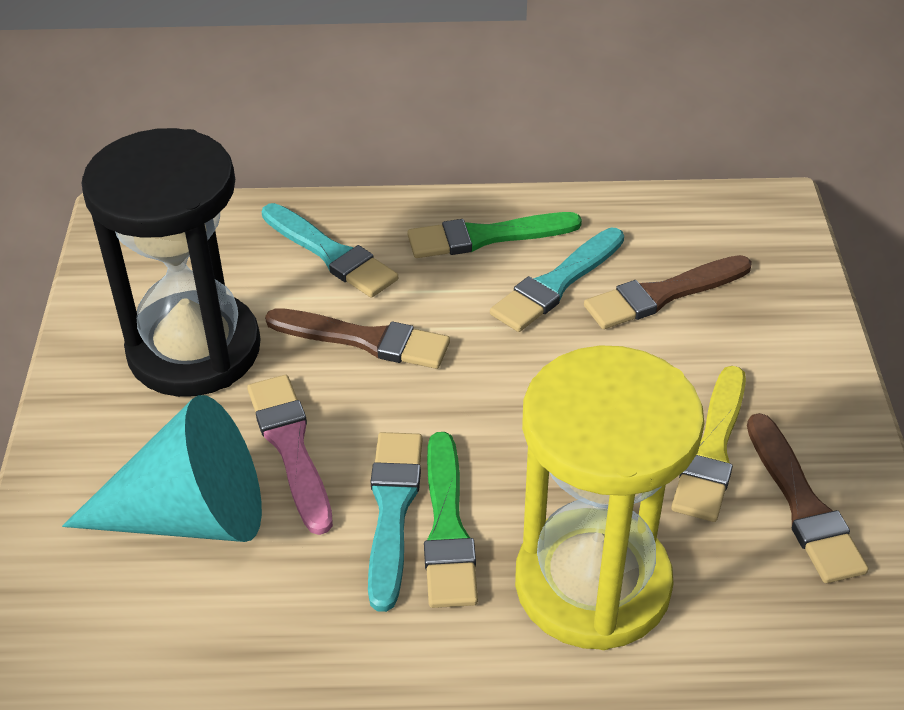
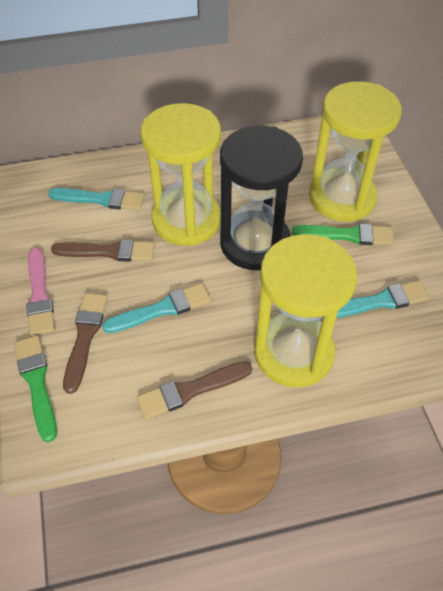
turquoise cone: [62,395,262,542] = 1 -> none = 0
yellow brush: [671,366,746,522] = 1 -> none = 0
yellow hourglass: [515,345,704,650] = 1 -> [141,103,221,246] [254,234,357,388] [309,81,402,222] = 3

